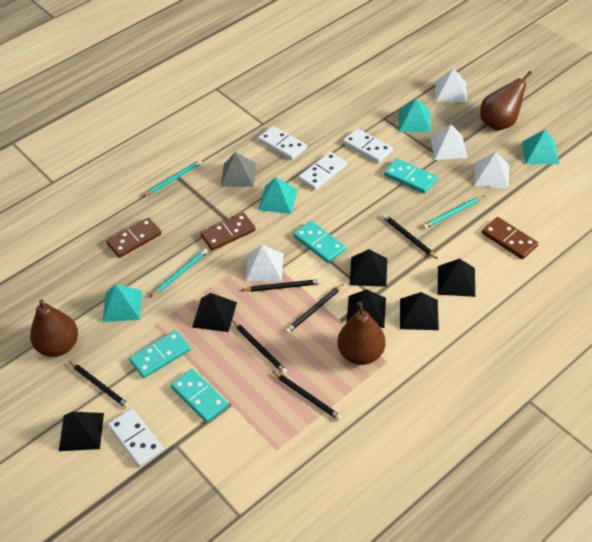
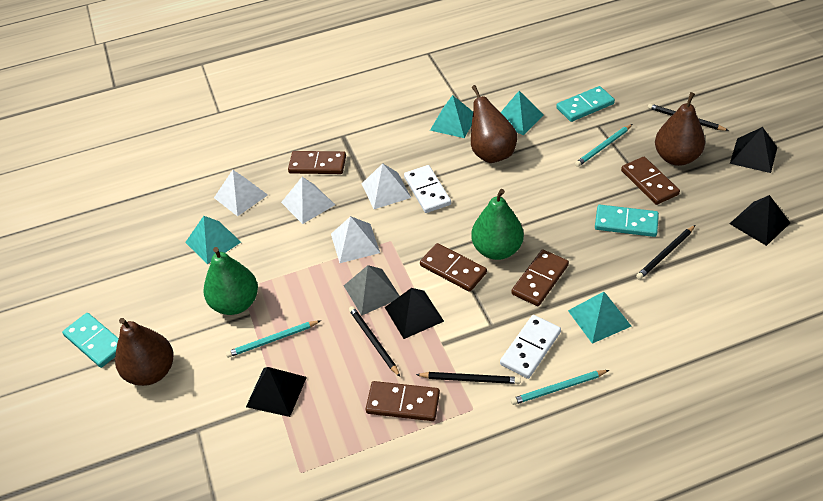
black pencil: [69,361,130,409] [233,321,287,374] [242,279,321,292] [272,371,342,420] [285,284,344,333] [383,214,438,259] = 6 -> [349,306,400,377] [416,372,521,384] [636,225,695,279] [648,104,729,131] = 4
black pyramid: [59,412,104,451] [192,293,237,332] [346,289,386,328] [350,249,387,287] [400,292,439,330] [438,258,475,297] = 6 -> [246,367,307,417] [385,288,444,339] [729,195,790,246] [730,127,778,173] = 4
brown domino: [106,218,162,258] [200,213,256,251] [482,217,538,259] = 3 -> [288,151,346,174] [366,381,440,421] [420,243,487,292] [511,249,569,306] [621,157,680,205] = 5
green pear: none = 0 -> [203,247,258,315] [471,189,524,260] = 2
turquoise domino: [129,330,190,378] [171,369,228,423] [293,221,346,263] [384,159,437,194] = 4 -> [62,313,119,368] [556,86,615,122] [595,205,659,237] = 3
white domino: [108,409,164,467] [258,126,307,160] [298,152,347,190] [343,128,393,163] = 4 -> [404,165,451,213] [500,315,561,379] = 2

